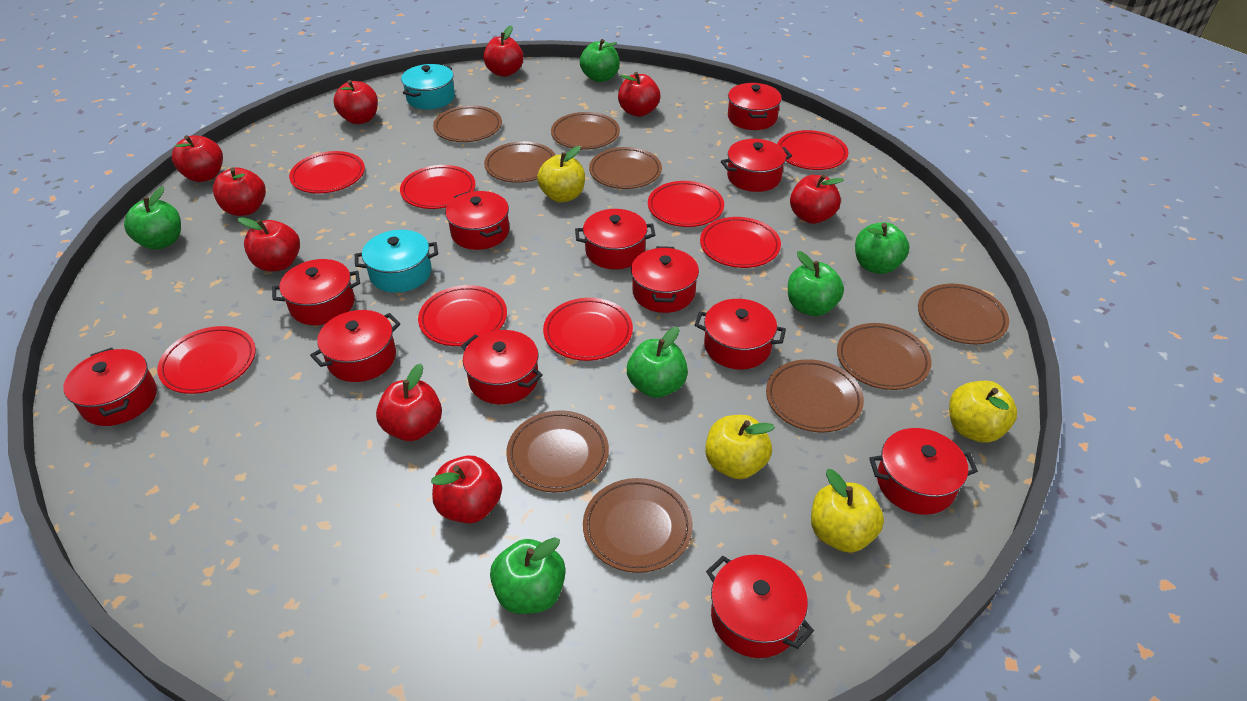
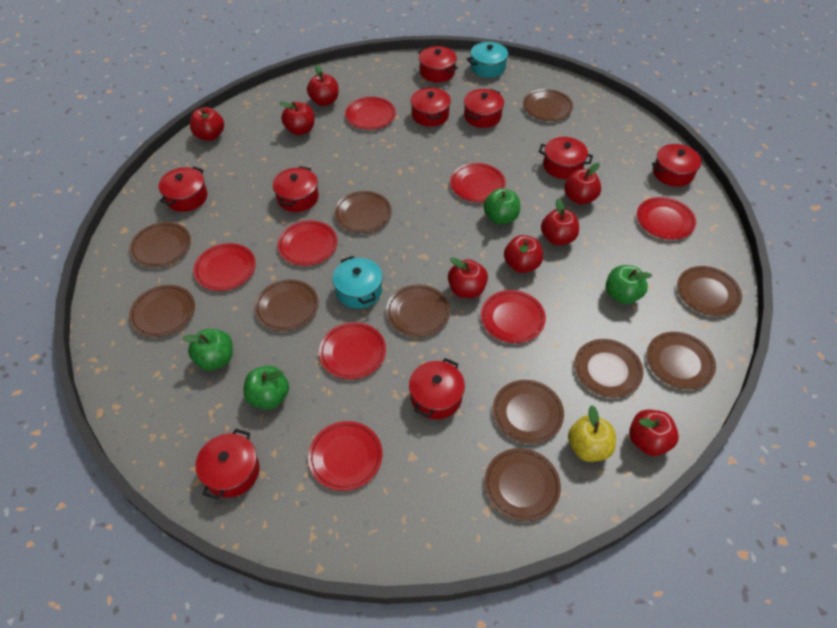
brown plate: [433,105,502,142] [484,141,555,183] [506,410,609,492] [551,112,620,150] [583,478,693,573] [589,147,662,189] [766,359,864,432] [837,323,932,390] [918,284,1009,344] = 9 -> [129,222,191,267] [129,285,195,337] [254,279,319,331] [334,191,392,233] [386,285,450,337] [484,448,561,521] [493,380,564,444] [523,89,573,121] [574,339,644,398] [647,332,716,390] [677,266,742,316] = 11
green apple: [124,187,181,250] [490,537,566,614] [580,39,620,82] [627,327,688,398] [788,251,844,316] [855,222,910,274] = 6 -> [183,329,233,371] [243,366,289,410] [483,188,520,224] [606,265,652,304] = 4
red apple: [172,135,223,182] [213,167,266,216] [238,217,300,272] [333,80,378,124] [376,364,442,441] [431,456,502,524] [483,25,524,77] [618,72,660,117] [790,174,844,224] = 9 -> [190,107,224,141] [279,102,315,135] [307,65,339,106] [448,257,488,298] [504,235,543,273] [541,198,579,246] [564,163,601,205] [629,410,679,456] = 8
red pot: [63,348,157,426] [272,259,360,325] [310,310,401,382] [445,191,509,250] [461,330,543,404] [575,209,655,269] [631,246,699,313] [695,299,786,369] [706,555,814,658] [721,139,792,192] [728,83,782,130] [869,428,978,515] = 12 -> [158,166,207,212] [196,429,260,499] [273,166,319,212] [409,358,465,419] [410,87,451,127] [418,46,458,83] [464,89,504,128] [539,137,593,179] [652,144,704,187] = 9
yellow apple: [537,146,585,202] [705,415,775,479] [811,469,884,553] [949,381,1017,443] = 4 -> [568,405,616,462] = 1

